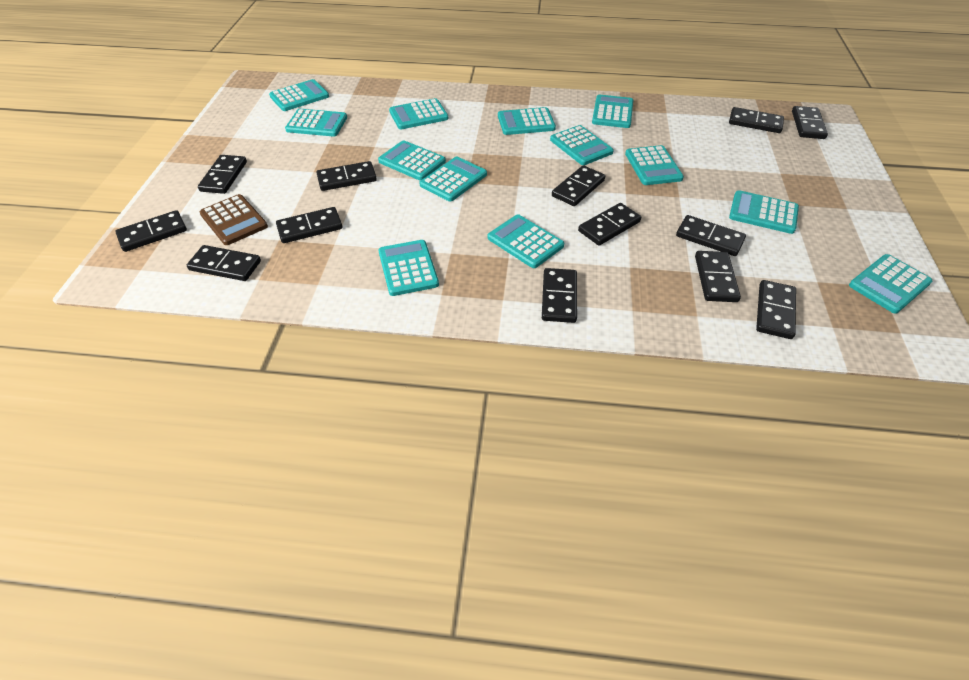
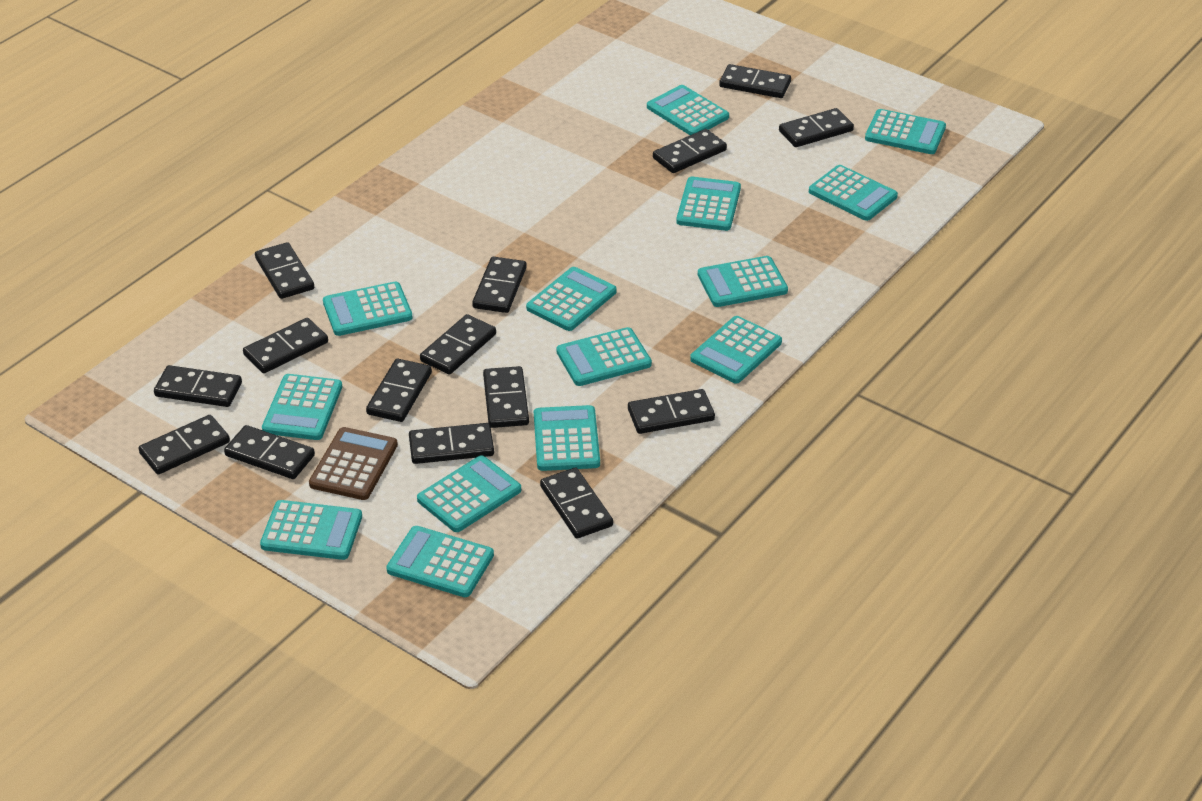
black domino: [115,210,187,252] [187,245,261,281] [198,155,247,194] [276,207,342,243] [316,161,377,191] [542,268,577,323] [552,165,605,206] [578,203,641,245] [676,215,746,256] [695,251,741,302] [729,107,784,133] [756,280,796,339] [792,106,828,139] = 13 -> [139,415,230,475] [154,365,242,407] [224,425,315,479] [243,318,328,373] [255,242,314,299] [366,359,432,422] [409,423,494,464] [420,314,496,375] [472,257,527,313] [483,366,529,428] [540,467,613,539] [628,389,715,434] [653,129,727,173] [719,64,791,98] [779,108,854,147] = 15
turquoise calculator: [269,79,329,111] [285,109,347,137] [378,140,446,181] [378,240,439,296] [389,98,448,129] [419,156,487,202] [488,214,564,268] [498,107,556,135] [550,125,614,165] [592,95,633,128] [625,145,684,185] [729,190,799,234] [849,254,932,314] = 13 -> [260,500,362,560] [262,374,342,440] [323,282,413,336] [386,526,494,597] [417,455,521,532] [526,267,616,331] [534,405,600,471] [556,327,652,386] [647,85,729,135] [676,177,741,231] [690,316,782,384] [698,256,788,307] [809,165,898,221] [865,109,946,154] = 14

